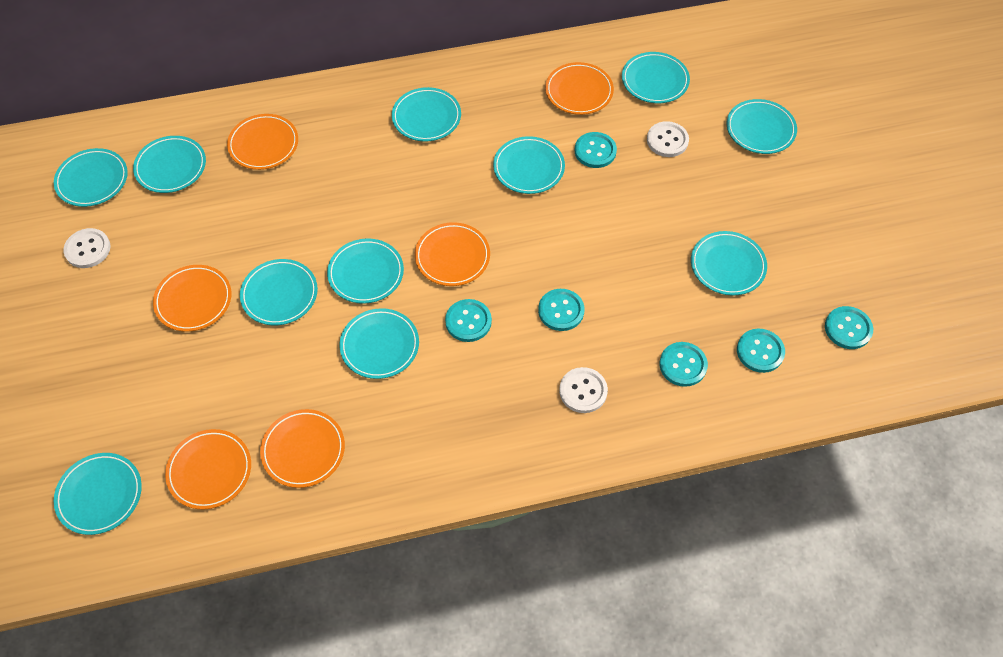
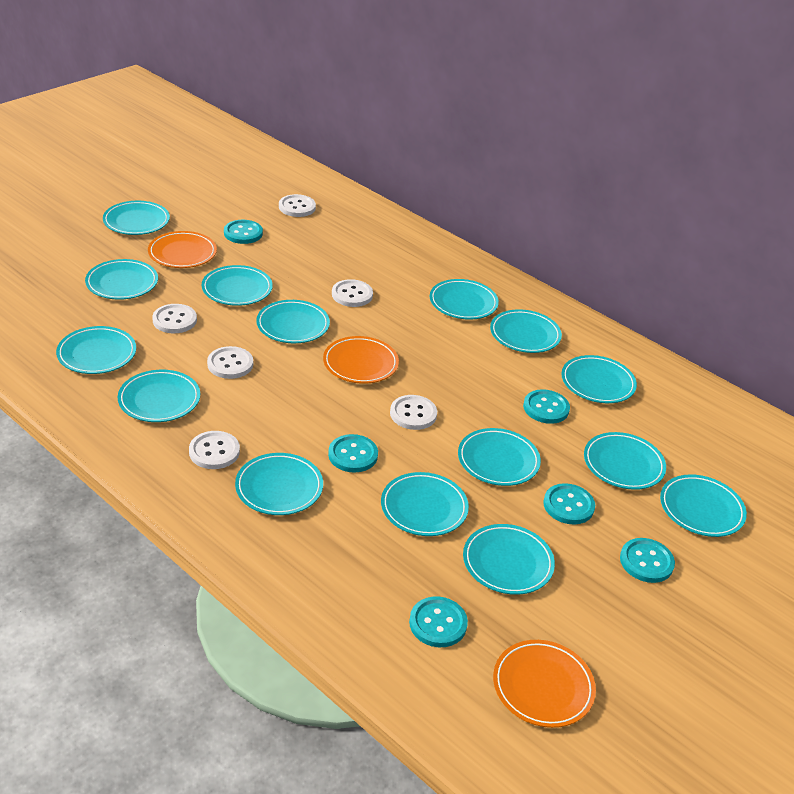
orange plate: [153,265,231,332] [165,429,251,509] [227,114,298,170] [260,409,345,488] [415,222,490,286] [545,62,614,115] = 6 -> [148,231,217,268] [323,336,399,384] [493,640,596,728] = 3
turquoise plate: [54,148,128,207] [54,453,142,535] [133,136,206,193] [240,259,318,325] [327,238,404,304] [339,308,419,379] [392,87,461,141] [493,136,565,194] [622,52,690,103] [691,231,767,296] [726,99,797,154] = 11 -> [56,326,136,374] [85,259,158,300] [103,201,170,235] [118,370,200,422] [202,265,273,306] [235,453,323,515] [256,300,330,343] [381,472,469,536] [430,279,499,320] [458,428,541,486] [463,524,555,595] [490,309,562,353] [561,355,637,403] [584,432,666,490] [660,474,747,537] = 15
white button: [63,228,111,268] [559,367,608,413] [647,121,689,157] = 3 -> [152,304,197,333] [189,431,240,469] [207,346,253,379] [279,194,316,217] [332,279,373,307] [390,395,437,430] = 6

